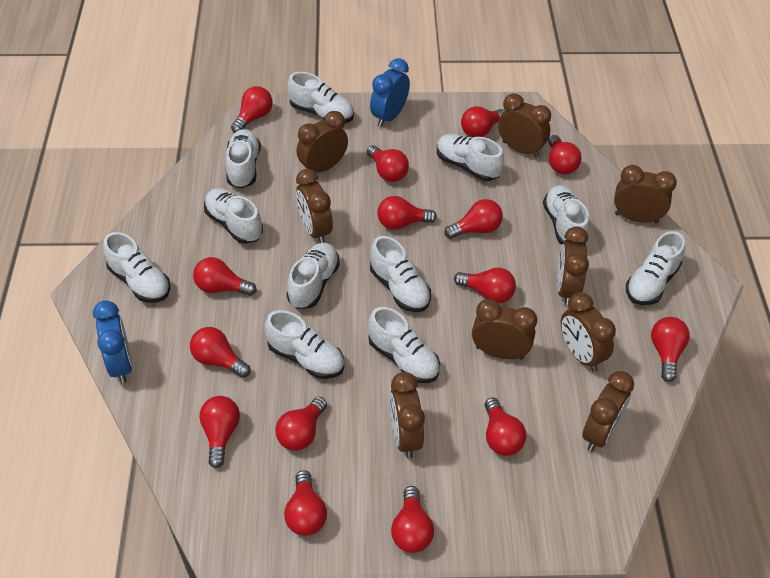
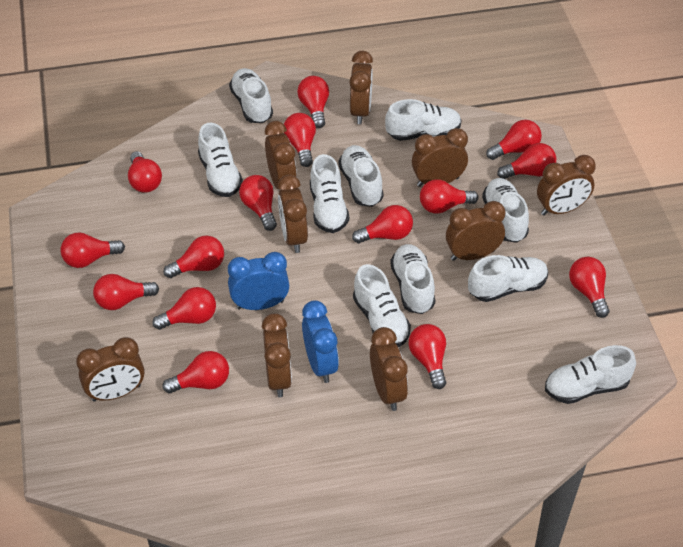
white shoe: [103,232,171,303] [204,188,263,244] [225,129,261,189] [265,310,344,379] [287,72,354,123] [287,243,340,309] [368,307,440,383] [370,236,431,312] [437,134,504,181] [543,185,589,245] [626,231,685,305] = 11 -> [198,123,243,197] [229,68,273,123] [310,154,349,233] [338,145,384,207] [353,264,411,347] [385,99,462,141] [390,244,435,314] [468,255,548,302] [482,178,529,243] [545,345,636,404] = 10

